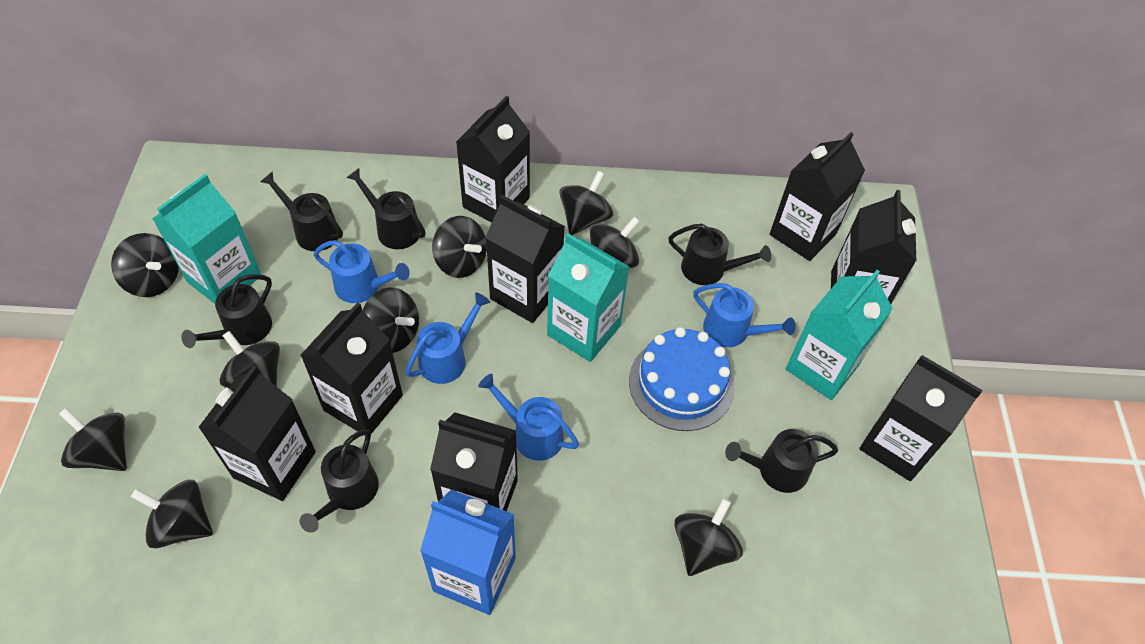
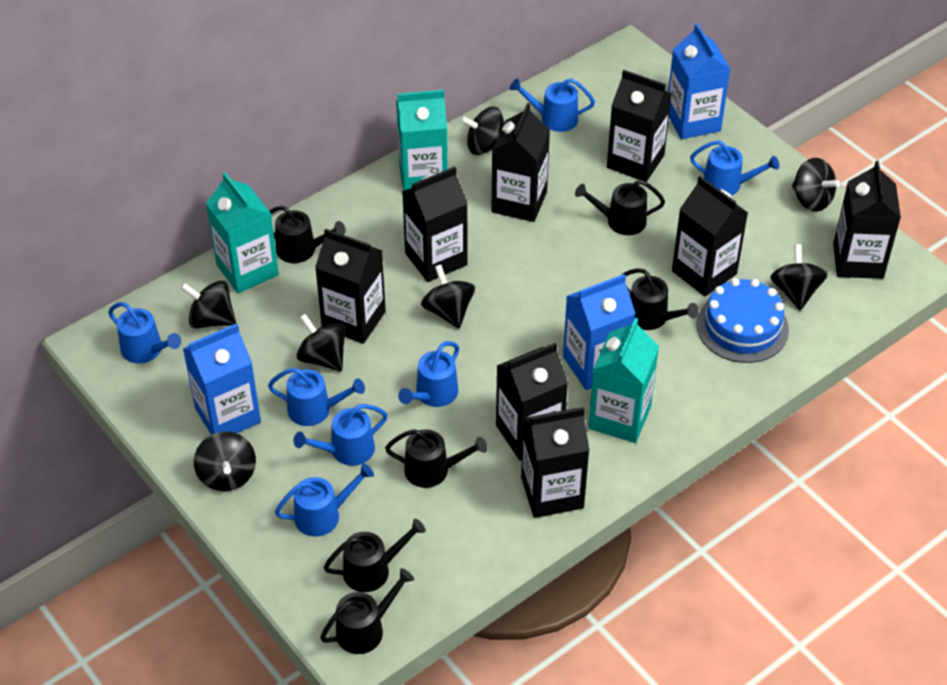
black spinning top: [59,408,127,471] [111,233,179,297] [131,480,213,548] [219,331,280,388] [362,287,419,353] [432,216,487,278] [559,171,613,235] [590,216,640,268] [674,498,743,576] = 9 -> [181,281,236,329] [194,431,256,491] [297,314,346,371] [421,265,475,329] [460,107,504,155] [770,244,828,310] [792,158,840,212] = 7
blue carton: [420,489,516,615] = 1 -> [183,323,261,435] [563,274,636,390] [668,23,730,139] = 3
blue watering can: [314,240,410,303] [405,293,490,384] [478,374,579,461] [693,283,796,347] = 4 -> [108,302,181,363] [268,368,365,426] [275,463,374,537] [294,404,388,466] [398,341,459,407] [510,78,595,132] [690,140,779,195] = 7

